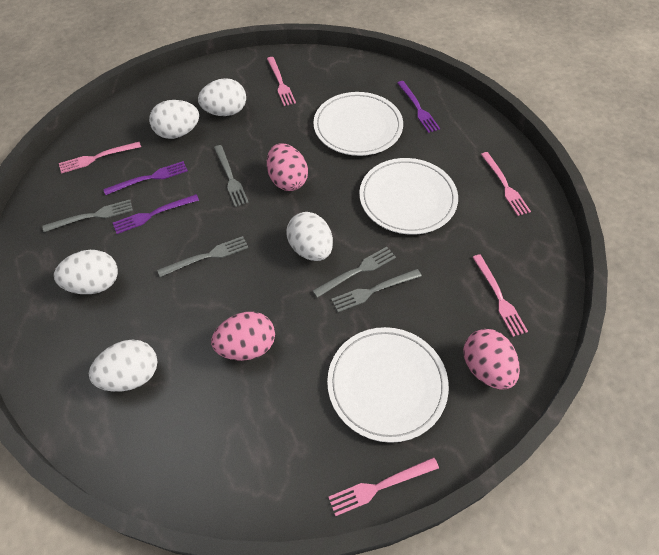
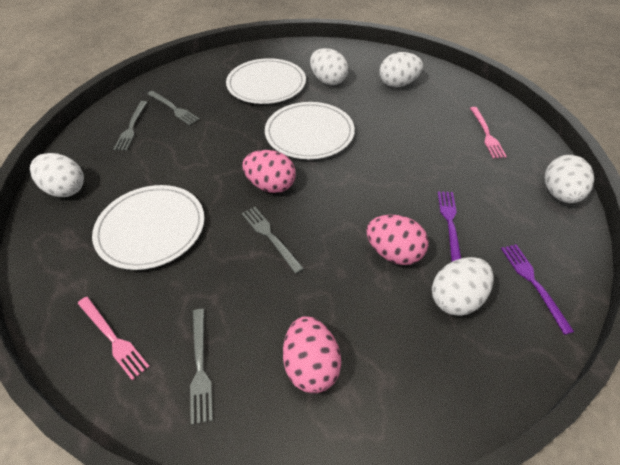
grey fork: [42,200,133,232] [157,236,248,277] [214,145,249,207] [313,247,396,298] [331,269,421,312] = 5 -> [114,101,147,151] [148,91,200,125] [190,309,213,425] [242,207,304,274] = 4
pink fork: [59,142,141,174] [267,57,296,106] [328,457,439,516] [472,254,528,337] [481,152,531,216] = 5 -> [77,297,150,381] [470,107,507,158] = 2
purple fork: [103,161,188,195] [113,194,199,234] [397,81,440,133] = 3 -> [438,191,461,262] [501,244,574,335] = 2

